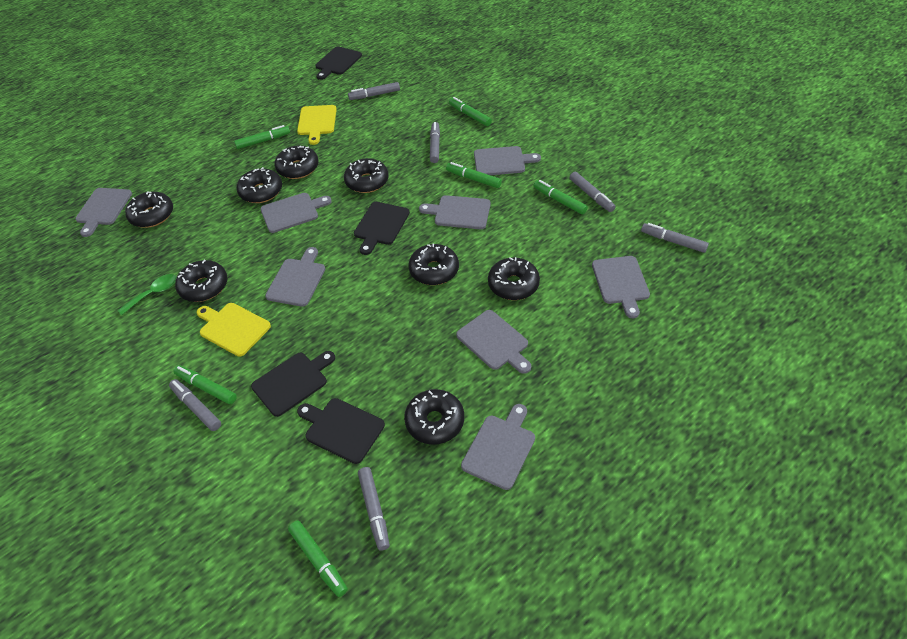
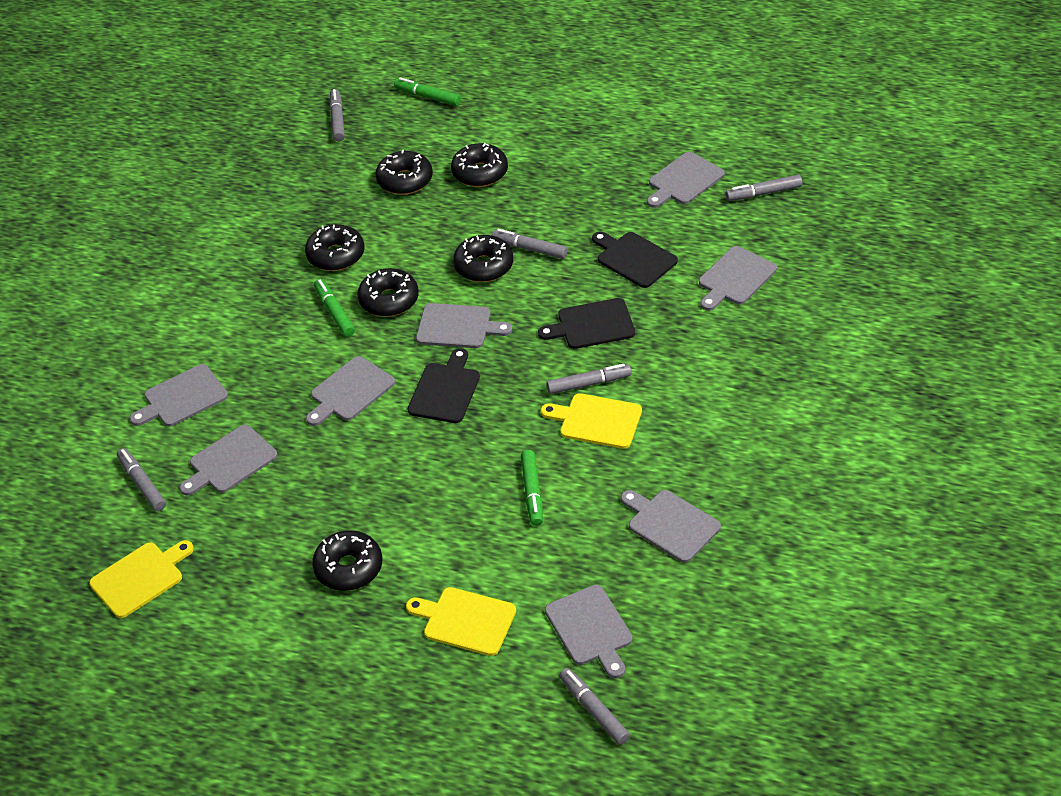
black cutting board: [251,351,335,417] [297,398,385,464] [315,46,362,80] [354,202,410,255] = 4 -> [408,348,480,423] [538,298,635,349] [592,231,678,288] = 3
black donut: [125,191,173,228] [175,260,227,302] [236,167,282,203] [275,146,319,179] [344,158,389,193] [404,389,464,444] [408,244,459,285] [488,257,540,300] = 8 -> [305,224,364,271] [312,530,382,591] [357,268,419,317] [375,150,433,195] [451,143,508,187] [453,235,513,282] = 6
green marker: [173,365,237,404] [234,125,290,149] [288,521,348,597] [446,162,502,188] [449,97,492,126] [534,180,588,215] = 6 -> [314,279,355,337] [394,77,461,106] [521,450,543,526] = 3
green spoon: [117,274,177,315] = 1 -> none = 0
yellow cutting board: [196,303,271,357] [297,105,337,145] = 2 -> [89,540,194,618] [406,587,516,656] [541,393,642,449] = 3

